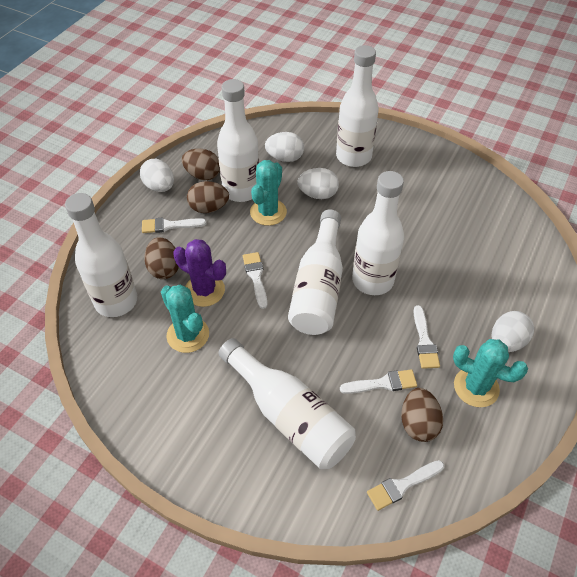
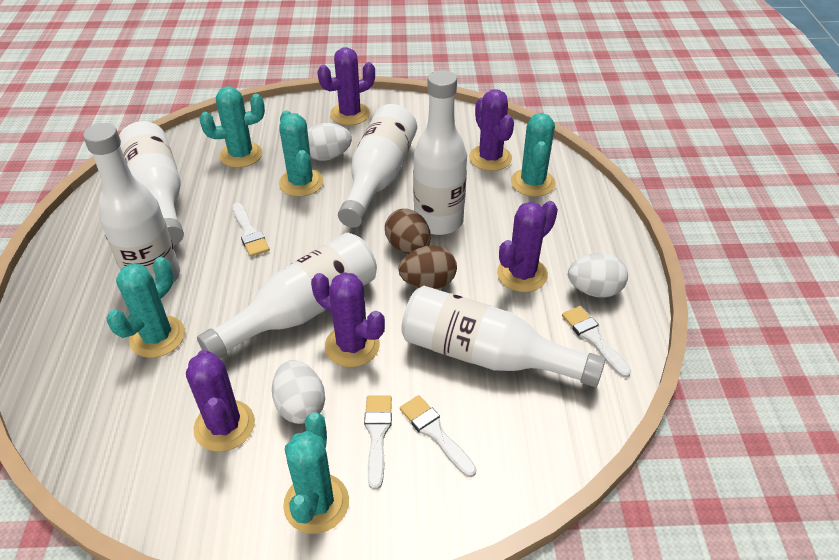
brown egg: [144,237,179,279] [182,149,220,180] [187,181,229,213] [401,388,443,442] = 4 -> [385,209,431,254] [399,246,457,289] = 2
purple cactus: [173,239,226,307] = 1 -> [186,350,255,452] [311,272,385,367] [317,47,375,125] [469,90,514,171] [497,201,558,292] = 5
turquoise cactus: [161,285,209,353] [250,160,287,226] [453,339,528,407] = 3 -> [106,257,185,358] [199,86,265,168] [279,110,323,197] [283,412,349,534] [511,113,555,197] = 5
white brush: [142,218,207,233] [243,252,267,309] [340,369,417,394] [367,460,444,511] [414,305,440,369] = 5 -> [232,203,270,257] [364,395,392,490] [400,395,476,477] [562,306,631,378] = 4
white egg: [140,159,174,192] [265,132,304,162] [297,168,339,199] [492,311,534,352] = 4 -> [272,360,325,424] [307,123,352,161] [568,253,628,298] = 3

